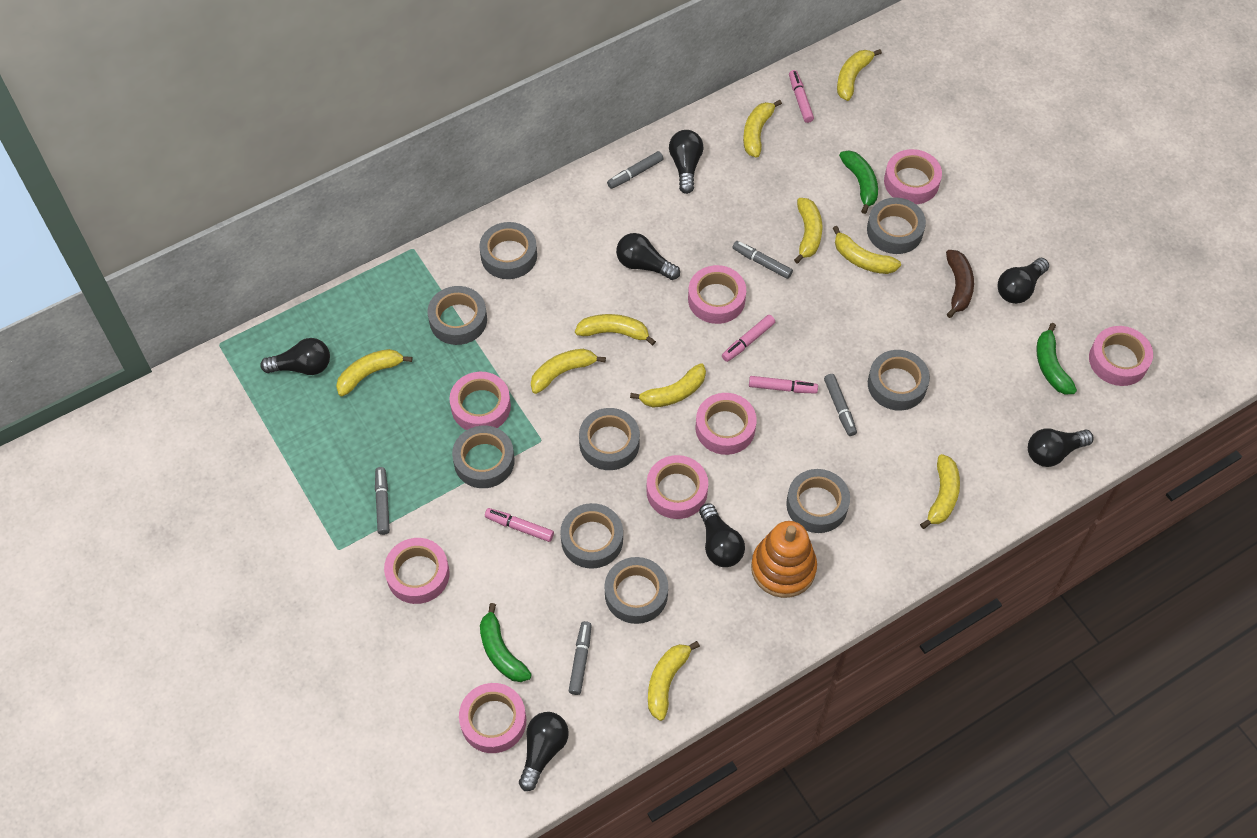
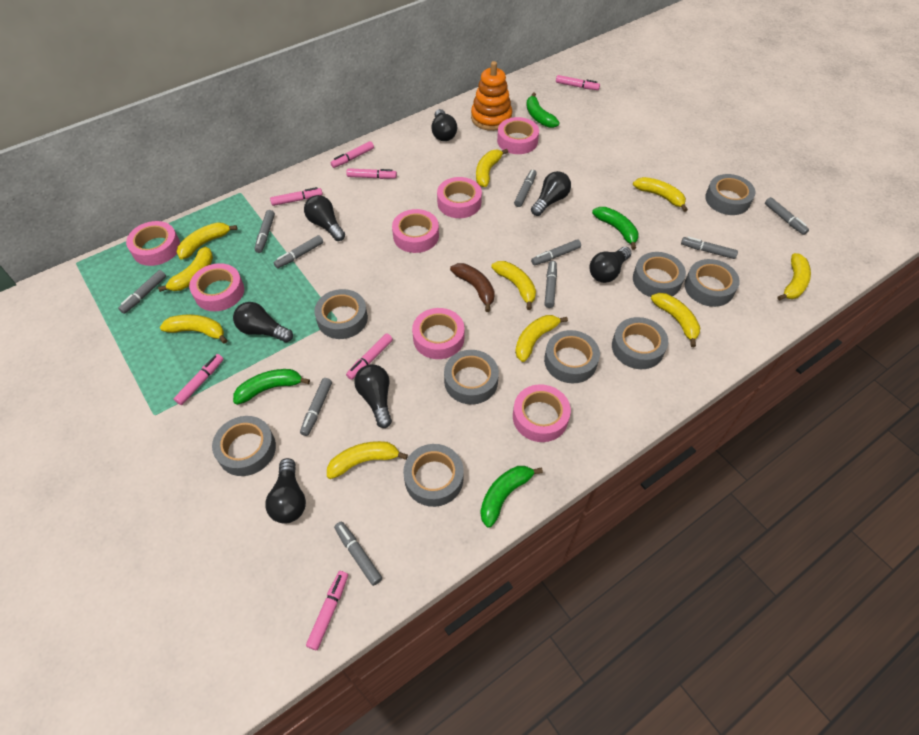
green banana: [480,603,532,682] [839,150,878,214] [1036,323,1077,395] = 3 -> [233,369,310,404] [480,466,543,528] [526,93,560,128] [592,207,639,250] = 4
grey marker: [375,467,390,535] [569,621,592,695] [607,151,663,189] [732,241,793,279] [824,374,857,436] = 5 -> [118,270,166,314] [255,210,275,253] [273,235,323,268] [300,378,332,436] [334,521,382,586] [514,170,537,207] [531,239,581,265] [545,261,557,308] [681,237,738,259] [765,197,809,235] = 10
pink marker: [485,508,554,542] [722,315,775,362] [749,376,818,394] [789,70,814,123] = 4 -> [174,354,224,405] [270,187,323,206] [306,571,348,650] [330,141,374,168] [346,168,397,179] [346,333,393,380] [556,75,600,90] = 7
pink tape: [384,538,450,604] [449,372,511,430] [459,683,526,753] [646,455,708,519] [688,265,746,324] [696,393,757,455] [884,149,942,204] [1089,326,1153,386] = 8 -> [126,221,180,266] [189,263,244,311] [392,209,439,253] [412,308,465,359] [437,177,482,218] [497,117,539,154] [513,384,571,442] = 7

